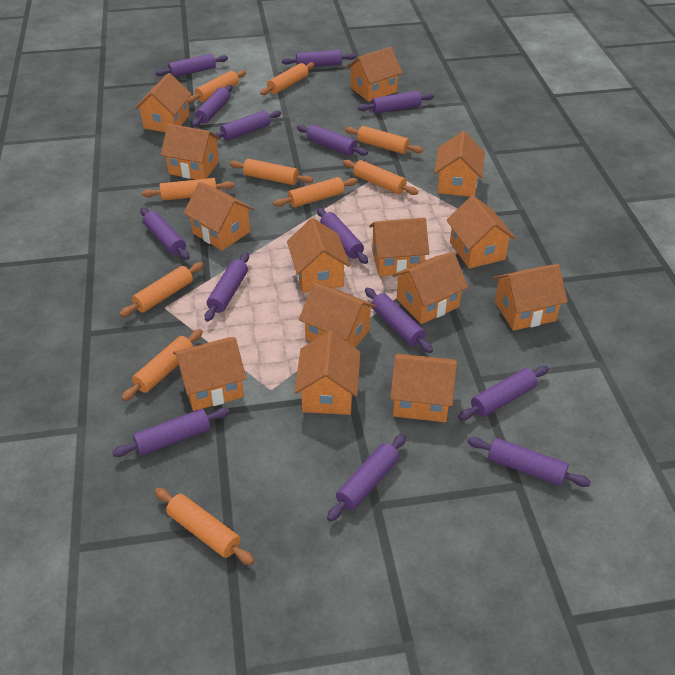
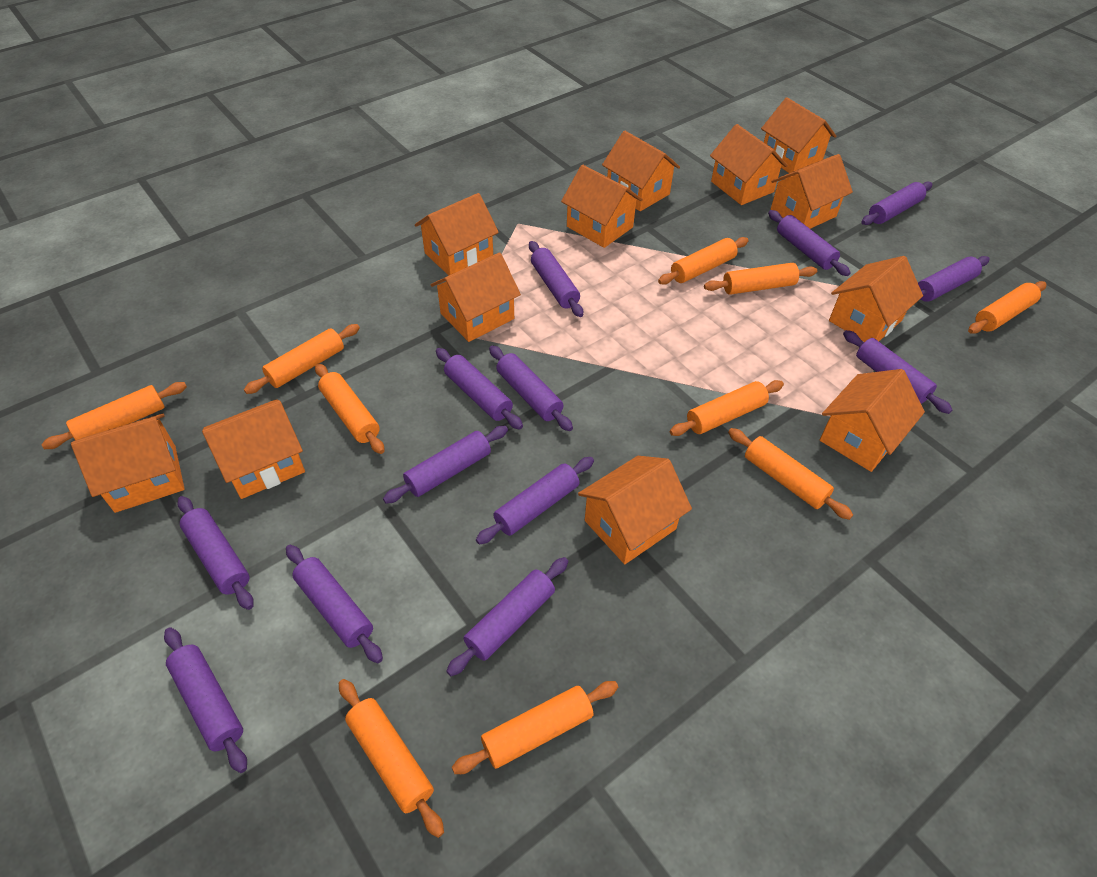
orange house: [135,73,192,132] [161,124,221,180] [173,337,246,411] [183,182,254,251] [287,218,350,293] [294,331,361,415] [299,283,376,347] [347,47,403,102] [369,217,429,276] [390,354,457,422] [392,252,468,324] [434,131,485,197] [446,195,516,269] [493,264,568,331] = 14 -> [71,414,185,513] [202,399,305,499] [415,193,499,275] [431,252,521,342] [561,165,643,248] [578,456,692,564] [602,131,680,211] [710,124,788,205] [761,97,836,173] [771,154,853,229] [820,369,925,472] [829,256,923,342] = 12
purple rolling pin: [112,408,230,457] [140,207,190,260] [155,54,228,77] [192,85,232,127] [205,252,249,322] [213,110,281,141] [282,50,356,67] [297,125,368,156] [317,208,368,264] [327,434,406,521] [358,91,434,114] [365,288,433,353] [458,366,549,420] [467,437,591,487] = 14 -> [164,627,247,773] [177,496,254,610] [286,545,383,663] [383,426,508,504] [436,348,523,430] [446,557,568,676] [476,457,594,544] [489,345,573,431] [529,241,583,317] [768,210,851,276] [843,330,952,414] [861,182,932,225] [918,256,990,302] = 13

